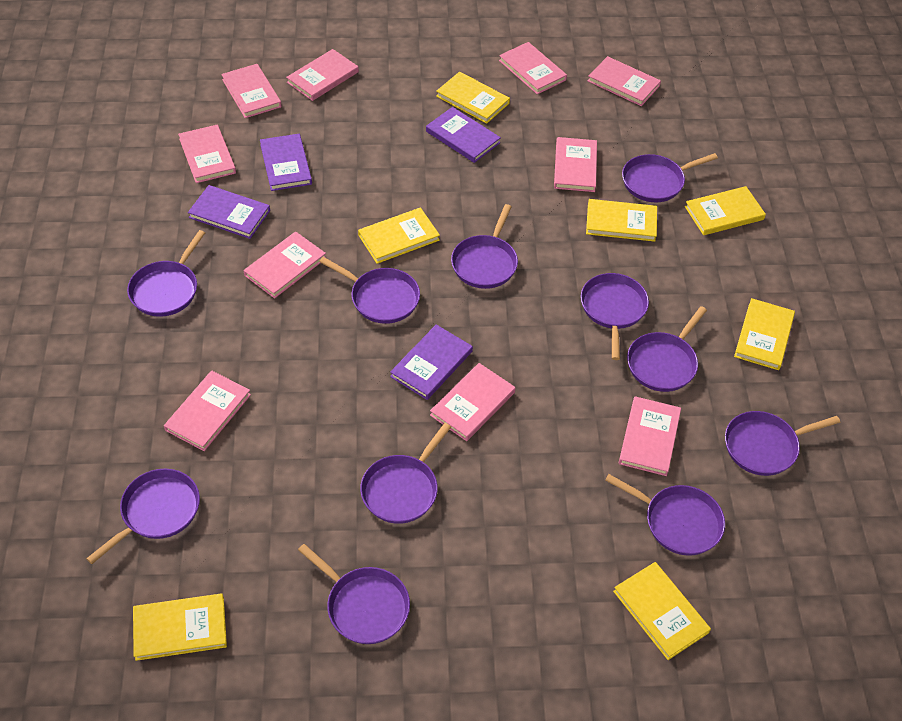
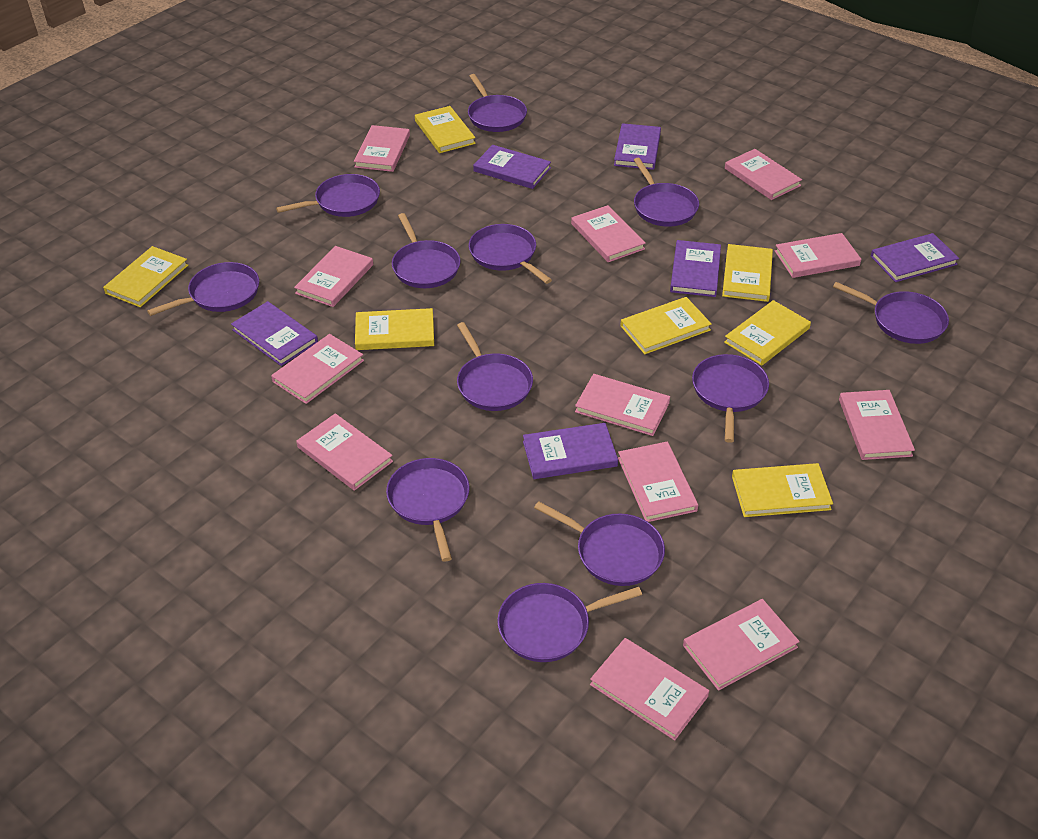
pink book: [164,370,251,451] [178,125,236,183] [221,64,282,118] [244,231,326,298] [286,49,359,101] [430,363,516,441] [499,42,567,94] [554,137,597,192] [588,56,661,106] [619,396,681,476] = 10 -> [271,334,364,404] [294,246,373,307] [296,413,393,491] [354,125,410,172] [571,205,646,262] [575,374,670,436] [590,638,709,741] [618,442,698,522] [683,599,800,691] [725,149,802,200] [775,233,861,278] [839,390,915,460] = 12
purple book: [188,185,270,239] [260,134,312,191] [390,324,473,400] [426,107,501,163] = 4 -> [231,301,318,366] [473,145,551,189] [523,423,618,479] [614,123,661,170] [670,240,721,297] [871,233,959,282] = 6
purple pan: [86,469,200,564] [127,230,205,316] [298,544,410,644] [319,257,420,324] [360,423,451,524] [451,204,518,289] [581,273,649,360] [605,474,725,556] [622,153,718,202] [627,306,707,392] [725,411,840,476] = 11 -> [147,262,259,316] [276,174,380,217] [386,458,470,562] [392,213,460,288] [457,322,533,411] [468,74,527,132] [469,224,552,284] [497,583,642,662] [534,501,665,586] [634,158,699,227] [692,354,769,443] [833,282,949,344] = 12

